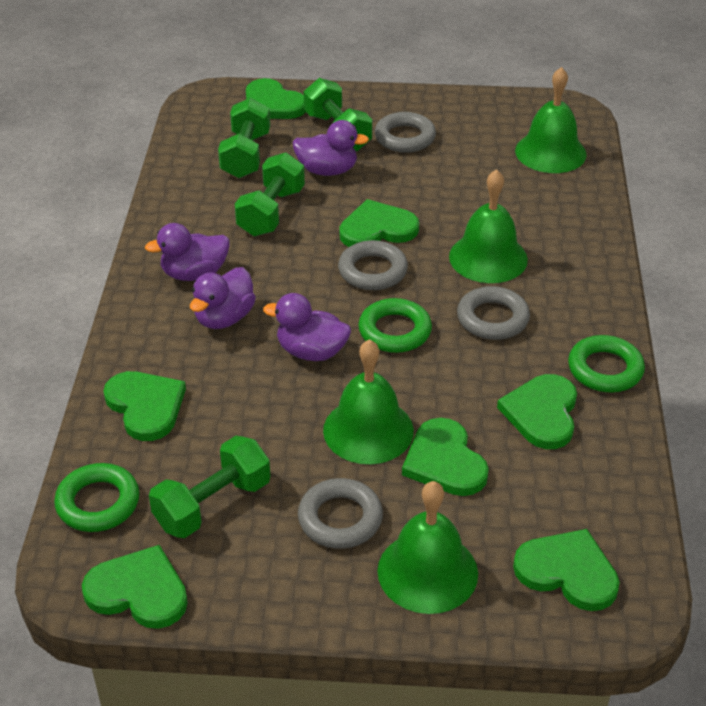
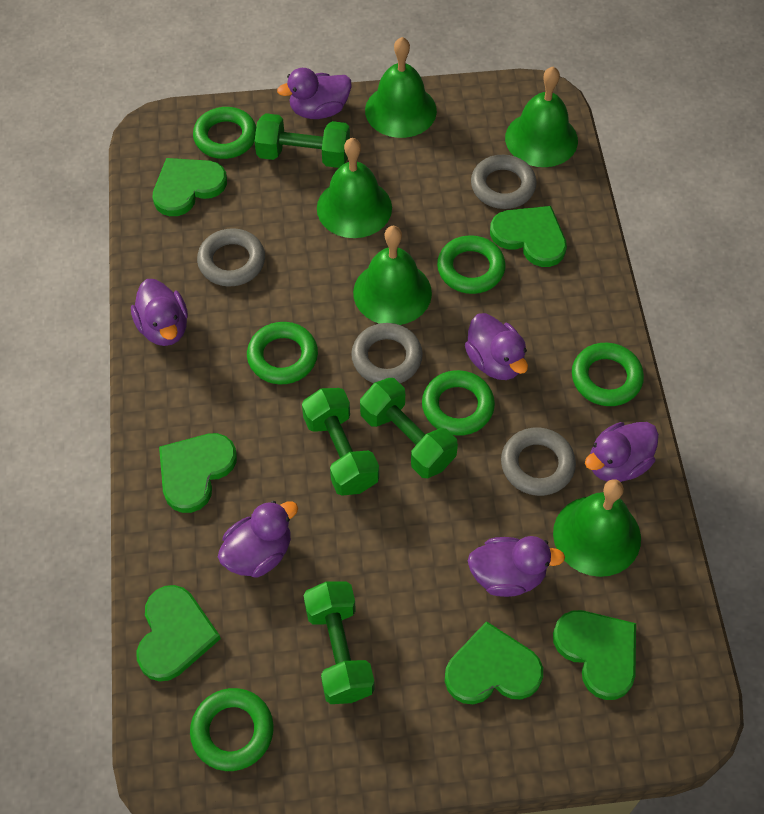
green bell: [323,339,414,464] [377,481,478,614] [449,169,528,283] [515,67,587,173] = 4 -> [317,138,392,238] [353,226,432,325] [365,37,437,138] [505,67,578,167] [553,479,641,577] = 5
green heart: [82,545,188,629] [103,371,186,441] [246,78,306,119] [339,199,419,247] [402,418,489,496] [497,374,577,449] [513,529,620,611] = 7 -> [136,585,221,681] [153,158,227,216] [159,433,237,513] [445,621,543,704] [490,206,567,267] [553,610,636,700] = 6
green ring: [54,463,139,532] [358,298,432,353] [568,335,645,392] = 3 -> [190,688,274,771] [193,107,256,159] [247,322,318,384] [422,370,495,436] [437,235,506,294] [572,343,644,406] = 6
purple duck: [145,223,229,281] [190,267,256,329] [263,293,351,361] [292,120,369,176] = 4 -> [131,279,188,346] [218,501,298,578] [277,68,352,119] [465,313,528,380] [468,536,565,597] [585,422,659,482] = 6

